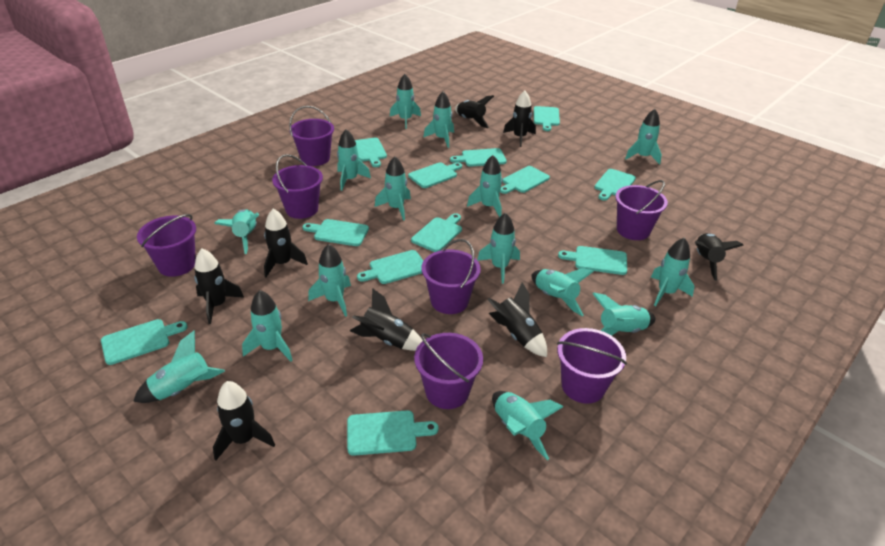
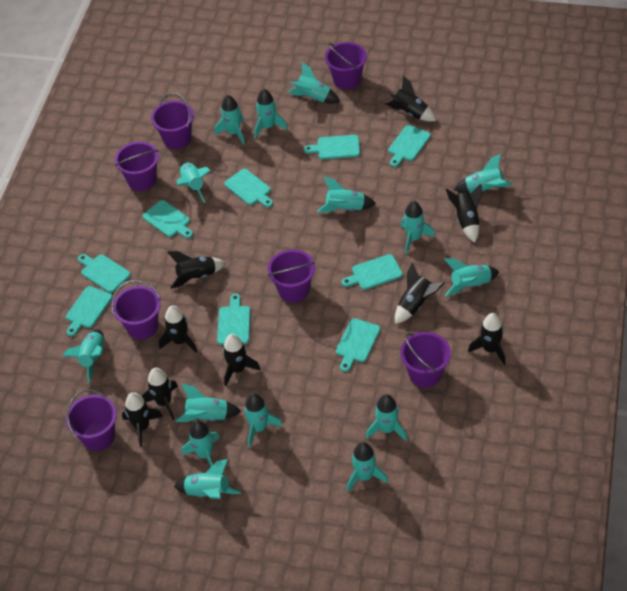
black rocket: [194,248,244,324] [213,381,275,461] [264,209,308,277] [350,288,423,351] [455,95,494,128] [487,282,547,357] [503,91,536,147] [695,233,744,281] = 8 -> [122,392,163,447] [141,368,178,420] [159,306,197,352] [167,251,226,289] [223,334,261,386] [386,76,436,122] [395,263,444,324] [446,184,483,243] [468,313,506,365] = 9
turquoise cutting board: [101,319,187,365] [303,219,369,246] [347,410,439,456] [355,138,387,167] [357,250,423,284] [408,162,462,188] [411,213,462,252] [450,148,507,167] [500,166,550,194] [534,106,560,131] [558,246,627,275] [594,169,636,201] = 12 -> [66,286,113,336] [78,254,131,293] [143,200,193,238] [217,294,251,345] [224,169,273,207] [304,135,360,159] [336,318,381,372] [341,254,403,290] [388,125,431,167] = 9

